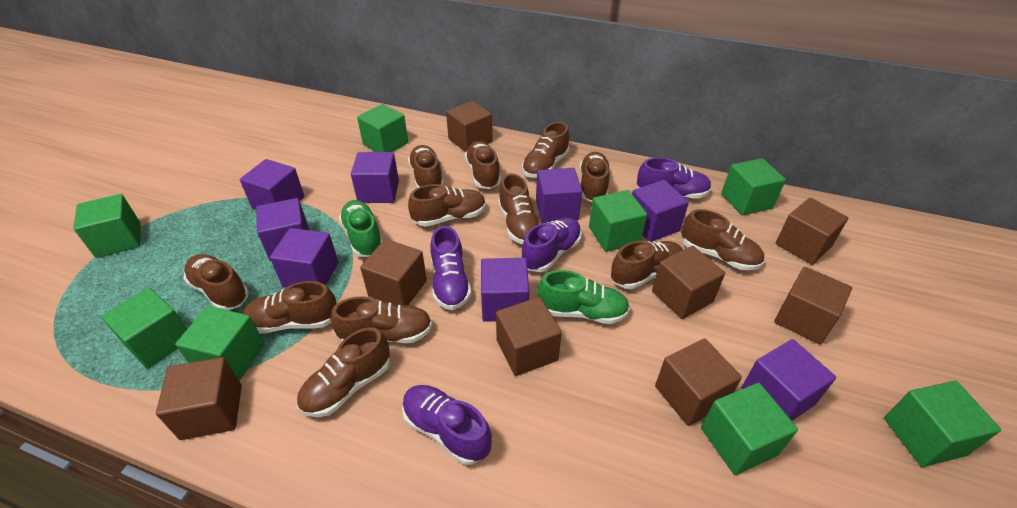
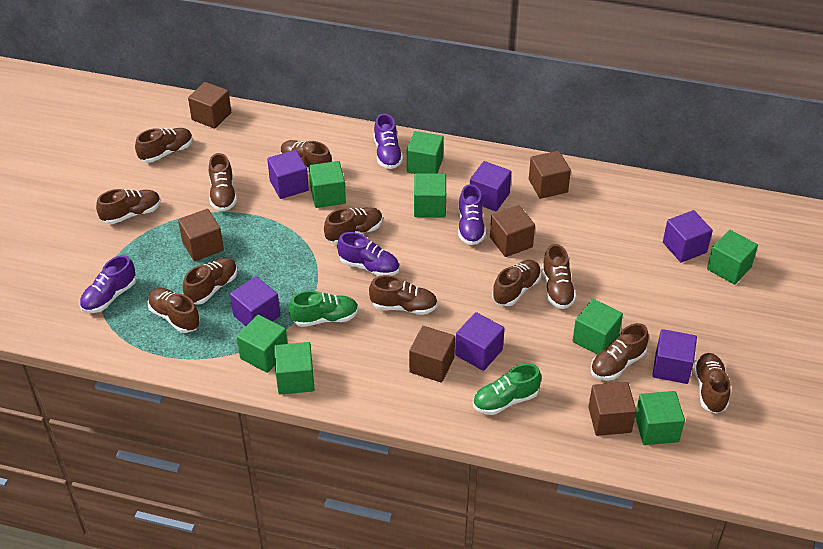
brown cube: [156,357,242,440] [360,239,427,305] [446,101,493,152] [496,297,562,376] [652,246,725,319] [655,338,742,426] [774,267,852,344] [776,198,848,265] = 8 -> [178,209,224,261] [188,82,231,129] [409,326,455,383] [490,205,535,257] [529,151,571,199] [588,382,636,436] = 6
purple cube: [240,159,305,210] [256,198,309,261] [270,228,338,287] [351,152,399,203] [481,258,529,322] [536,168,582,223] [632,180,689,242] [741,339,836,421] = 8 -> [230,276,280,326] [267,150,309,199] [455,312,505,371] [470,161,512,211] [652,329,697,384] [663,210,713,263] = 6

